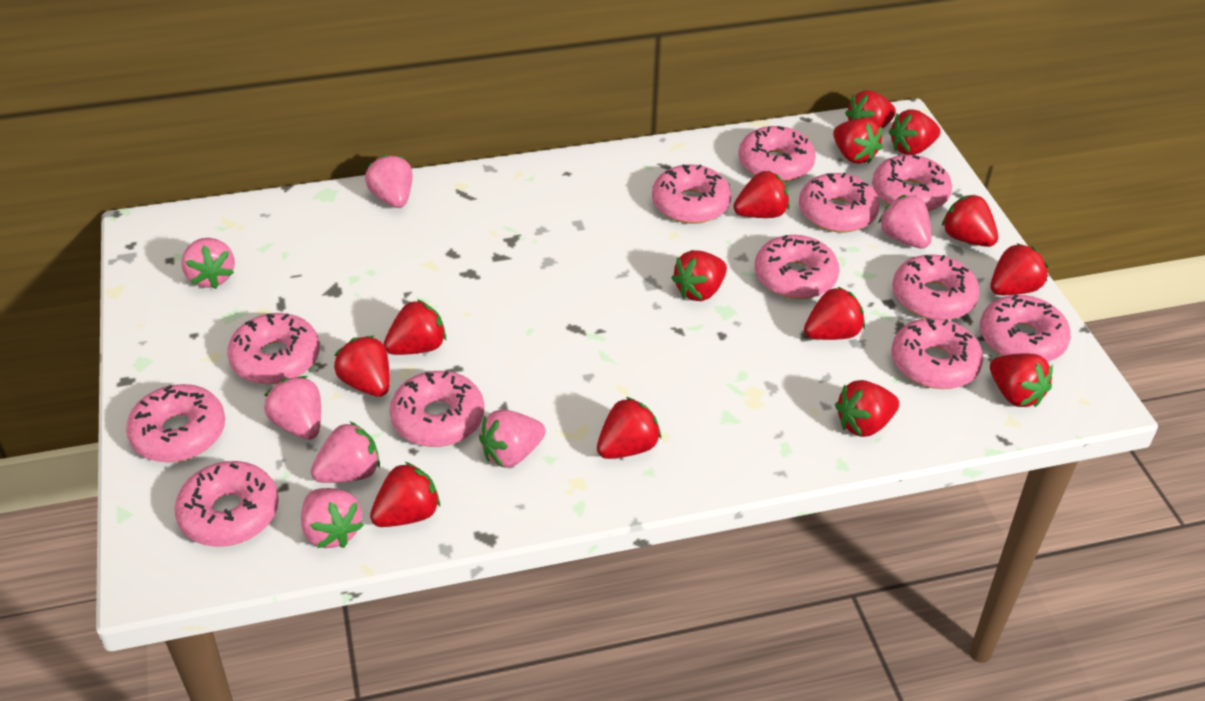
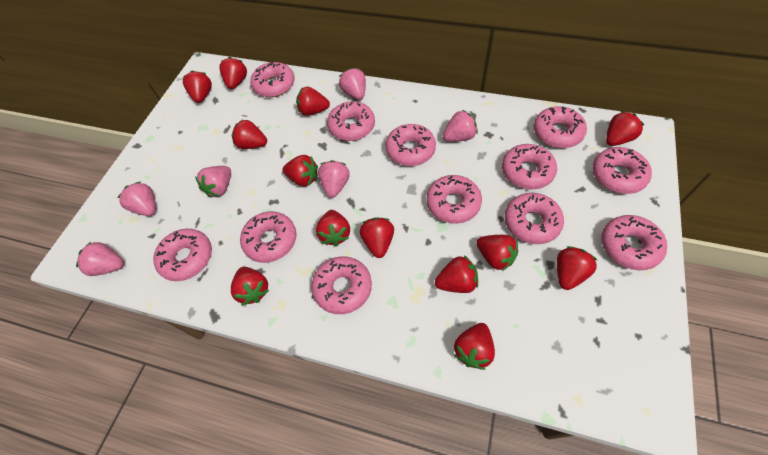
pink strawberry: [181,238,235,289] [264,376,321,440] [301,488,364,548] [311,422,380,483] [365,154,413,208] [479,409,546,468] [878,195,932,249] = 7 -> [76,242,124,276] [117,181,156,216] [195,166,231,197] [318,160,350,198] [339,68,366,100] [443,110,478,142] = 6
red strawberry: [334,336,390,397] [370,462,440,527] [384,299,446,355] [597,397,661,459] [672,250,727,301] [733,170,790,218] [804,286,865,340] [833,118,882,164] [835,380,899,437] [845,90,896,129] [889,109,941,155] [942,195,998,247] [990,243,1048,295] [990,353,1053,407] = 14 -> [183,71,212,103] [219,57,247,89] [231,267,269,306] [232,119,267,149] [282,155,318,186] [296,87,330,116] [316,210,350,246] [360,217,394,258] [435,255,478,293] [454,323,495,370] [477,235,518,271] [557,246,597,290] [606,111,644,146] = 13

